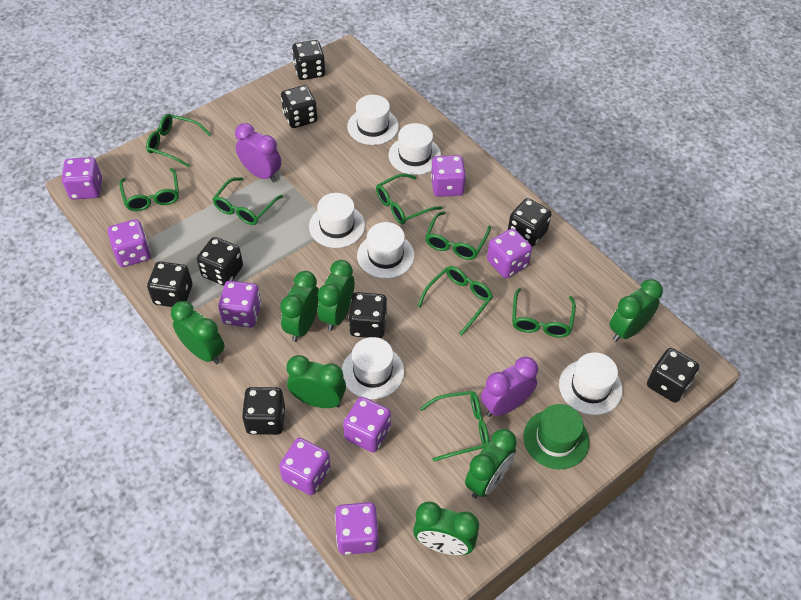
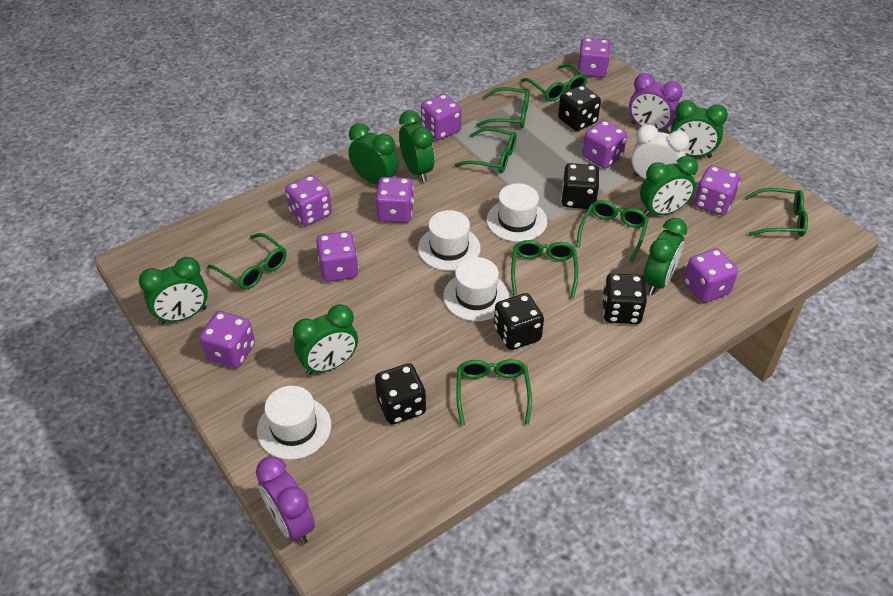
black dice: [147,261,192,307] [197,237,243,286] [242,387,285,435] [281,85,317,128] [292,40,325,80] [349,292,387,338] [508,198,552,247] [647,348,699,403] = 8 -> [375,363,426,424] [494,293,544,350] [558,85,601,131] [561,163,599,209] [602,273,647,324] = 5
green hat: [523,404,589,469] = 1 -> none = 0
purple dice: [62,157,102,200] [108,219,151,267] [218,281,261,328] [279,438,331,495] [335,502,379,555] [343,397,391,453] [431,155,466,197] [487,228,532,278] = 8 -> [199,311,255,368] [285,175,332,226] [316,231,359,282] [375,177,414,223] [421,94,461,140] [578,38,611,78] [582,120,627,168] [684,248,738,303] [694,165,740,216] = 9
white clock: none = 0 -> [631,124,689,179] = 1
white hat: [309,193,365,248] [342,337,404,399] [347,95,399,145] [357,222,414,279] [389,123,441,175] [559,352,623,415] = 6 -> [257,386,331,460] [418,210,480,271] [443,257,509,321] [487,183,547,242] = 4

